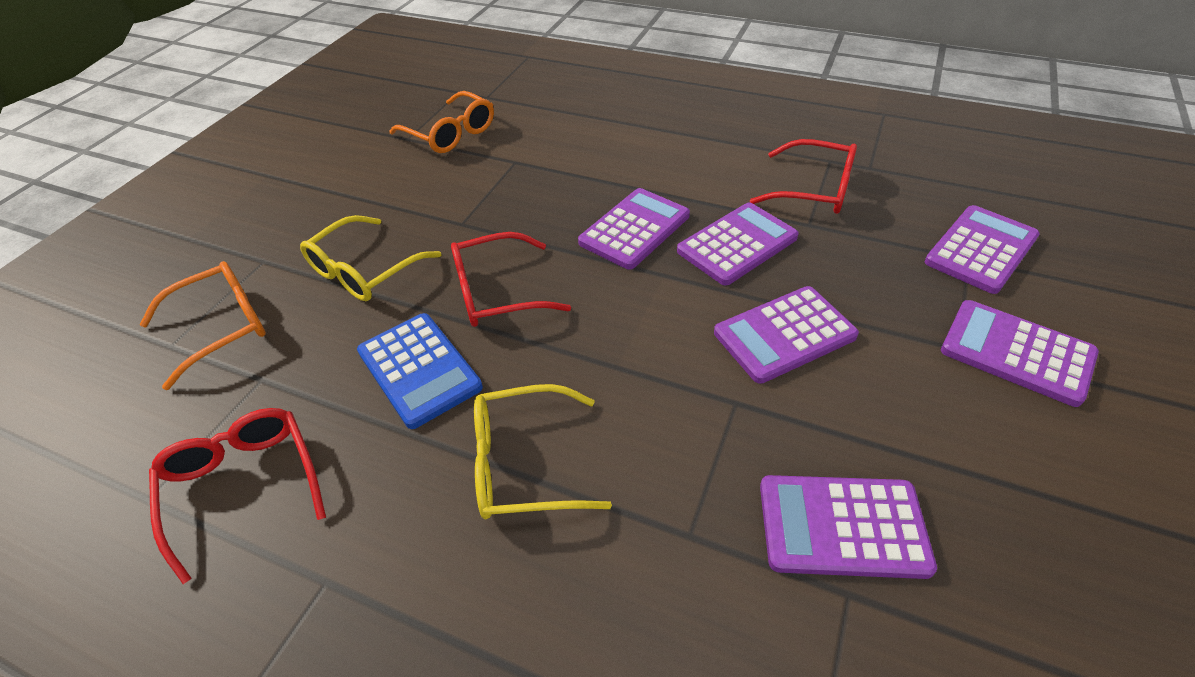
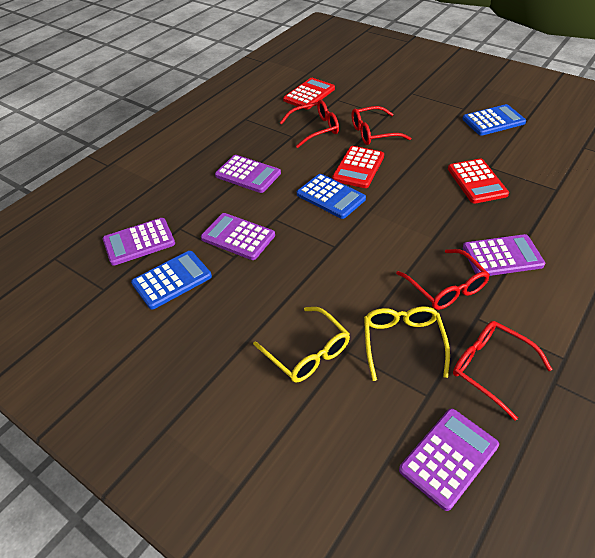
blue calculator: [357,313,483,429] = 1 -> [131,251,212,309] [297,174,366,219] [462,104,526,136] = 3
orange glasses: [139,261,266,390] [390,91,494,153] = 2 -> none = 0
purple calculator: [578,188,690,270] [677,202,799,285] [714,286,859,384] [760,475,937,579] [924,205,1040,294] [941,300,1099,407] = 6 -> [103,218,175,266] [201,213,275,260] [215,155,281,193] [399,408,499,511] [463,234,545,276] = 5
red calculator: none = 0 -> [283,78,335,110] [332,146,384,188] [448,159,509,204] = 3
red glasses: [149,408,326,584] [451,232,571,327] [750,139,857,214] = 3 -> [280,100,339,148] [352,106,411,145] [396,249,490,310] [453,321,552,421] = 4

